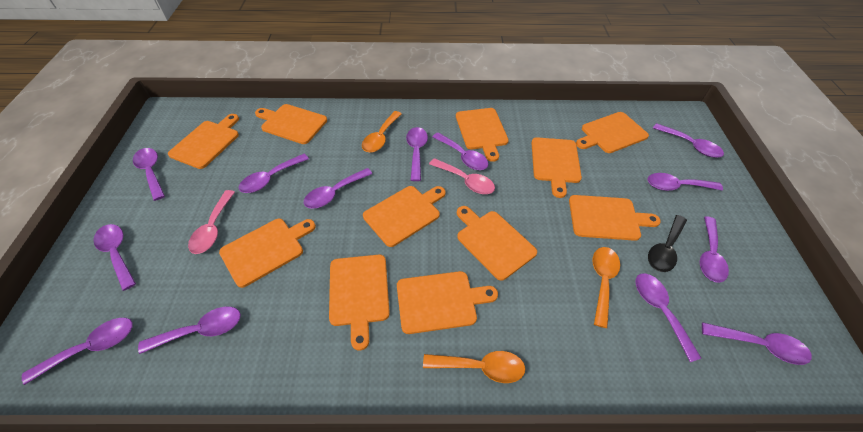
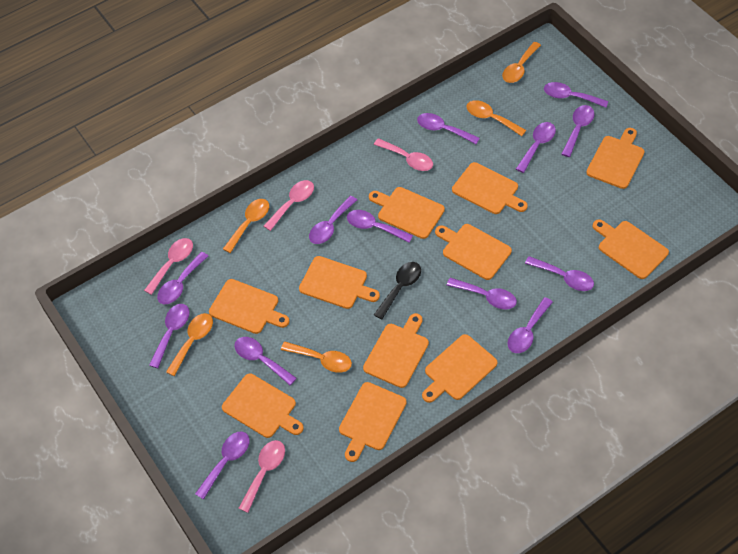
orange spoon: [362,111,401,153] [423,351,525,383] [592,247,620,328] = 3 -> [166,313,213,376] [223,199,269,253] [281,342,352,373] [467,100,526,136] [502,42,541,83] = 5
pink spoon: [188,190,235,254] [429,158,495,194] = 2 -> [144,238,193,295] [238,440,285,513] [264,180,314,231] [374,138,433,171] = 4

